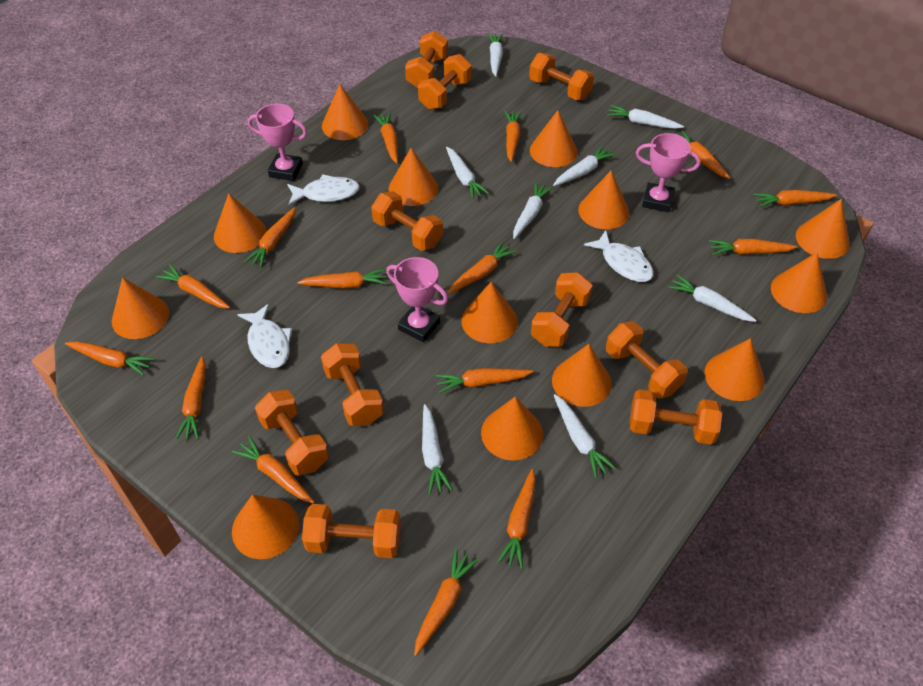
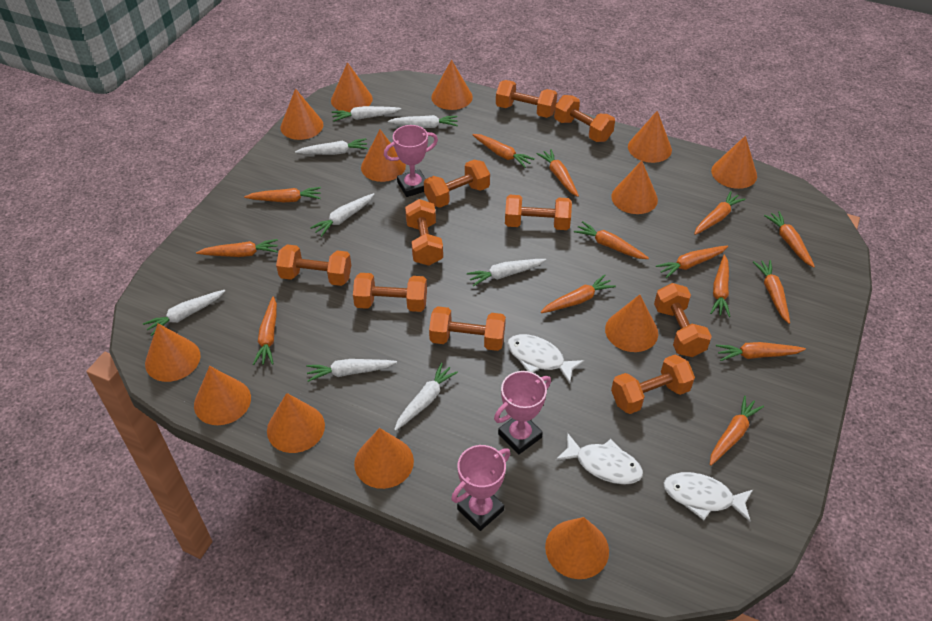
orange carrot: [65,341,155,376] [156,264,230,309] [175,357,206,440] [232,436,314,504] [244,207,296,268] [297,269,388,289] [373,112,398,164] [414,549,479,656] [436,368,533,393] [448,241,517,294] [497,469,536,569] [504,111,522,162] [676,131,730,179] [709,239,798,255] [753,190,837,207] = 15 -> [196,239,278,257] [244,187,321,202] [253,297,277,365] [472,134,535,168] [537,149,579,197] [541,275,616,313] [574,221,649,259] [656,246,728,278] [694,191,745,235] [710,255,730,317] [710,396,764,466] [716,342,806,361] [753,260,790,324] [764,211,815,268] = 14

